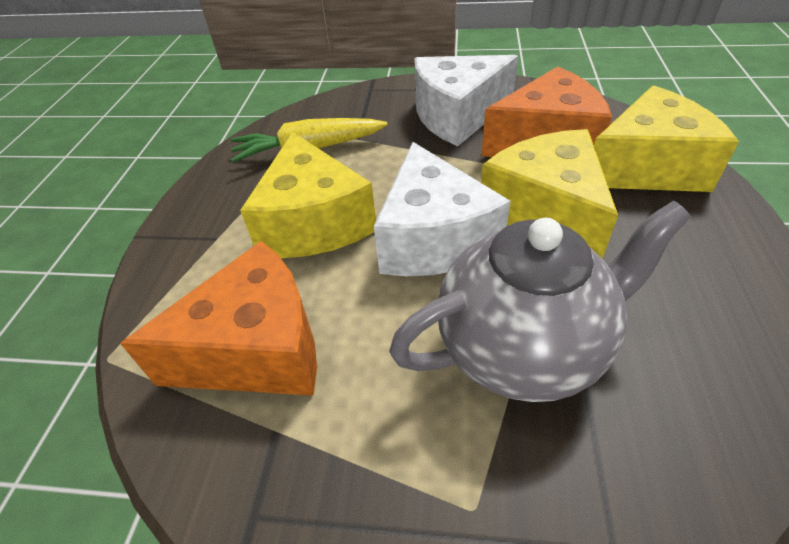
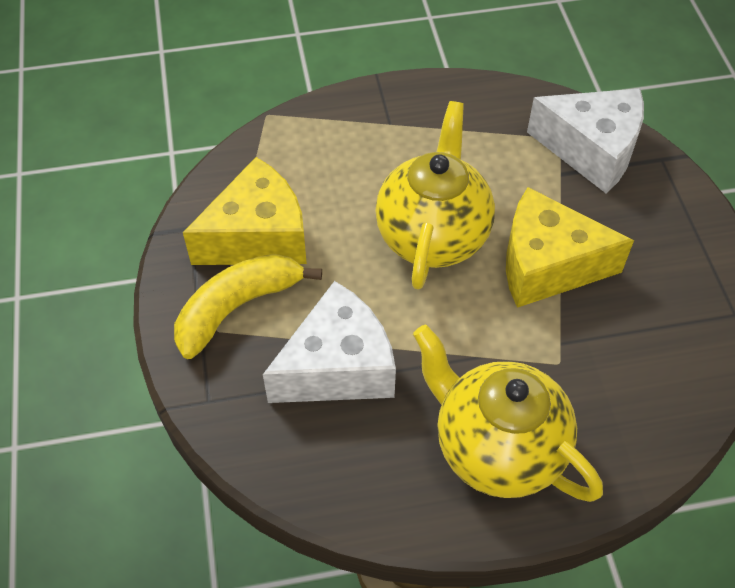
grey teapot: [389,201,691,402] = 1 -> none = 0
orange cheese: [120,241,317,396] [481,66,612,157] = 2 -> none = 0
yellow banana: none = 0 -> [174,254,322,359] = 1
yellow carrot: [231,118,388,162] = 1 -> none = 0
yellow cheese: [240,132,376,258] [481,129,618,259] [594,86,739,192] = 3 -> [183,157,307,265] [506,187,634,308] = 2
yellow teapot: none = 0 -> [375,101,495,290] [413,325,603,502] = 2

